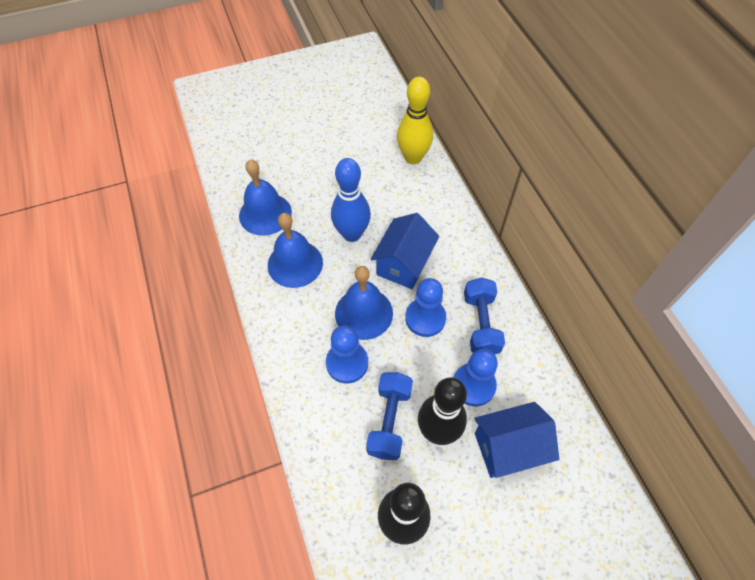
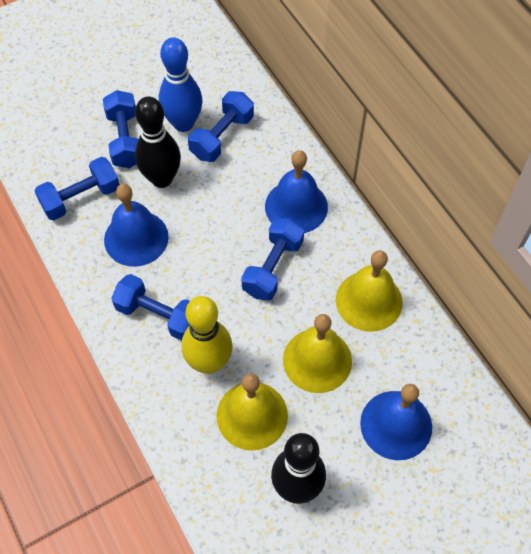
blue dumbbell: [366,372,413,460] [464,277,505,354] = 2 -> [34,157,120,220] [103,90,139,168] [111,274,190,341] [188,91,254,162] [241,218,304,301] = 5
blue house: [370,213,439,289] [474,402,559,478] = 2 -> none = 0
blue pawn: [326,325,368,383] [405,278,446,337] [453,349,498,406] = 3 -> none = 0
yellow bell: none = 0 -> [217,373,288,451] [283,314,352,393] [336,250,403,332] = 3

